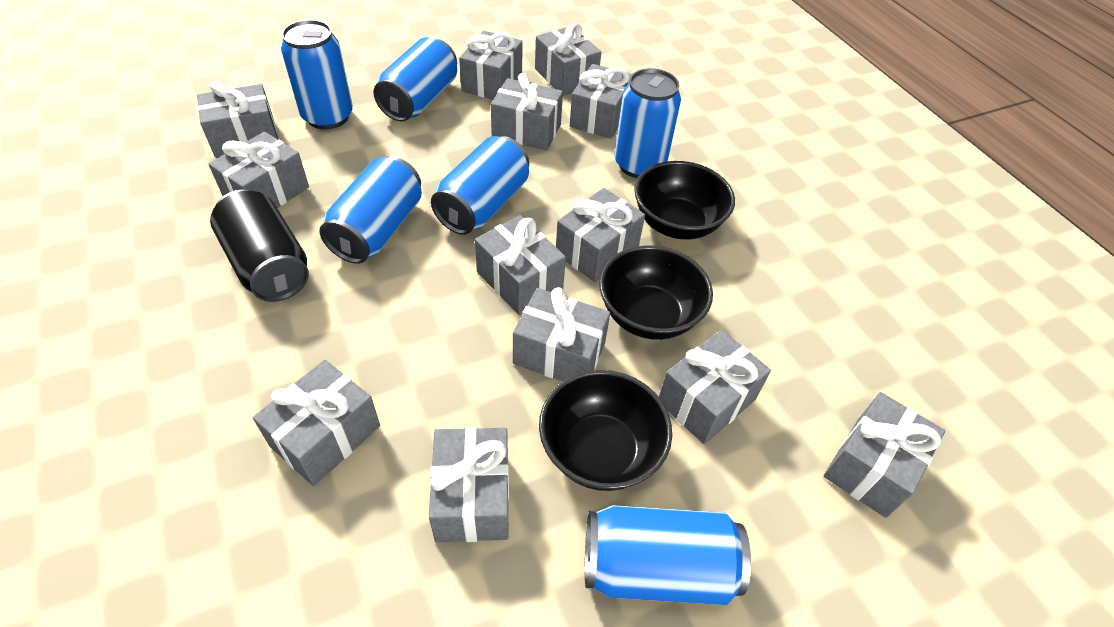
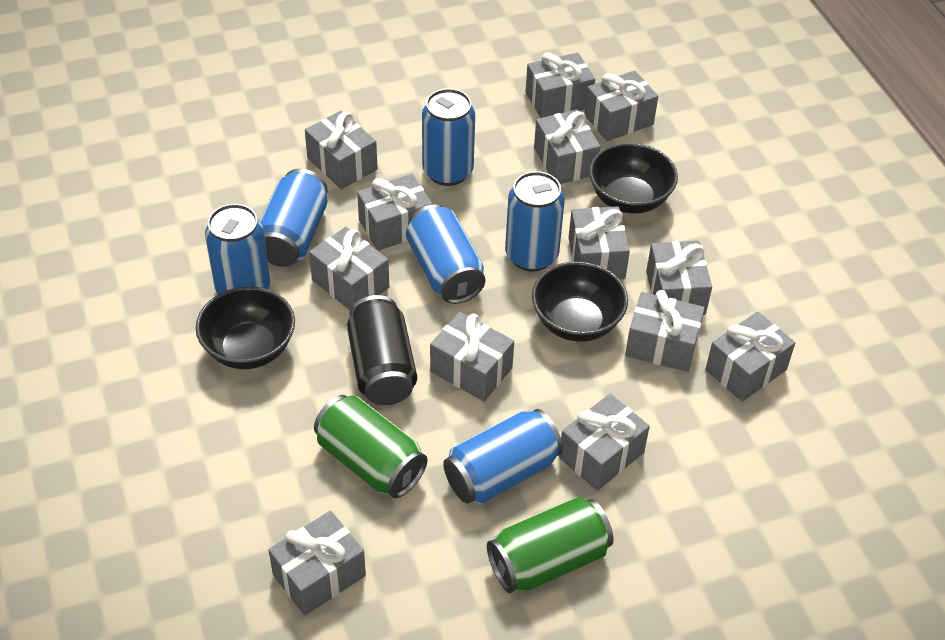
green can: none = 0 -> [314,395,427,498] [487,497,614,593] = 2

